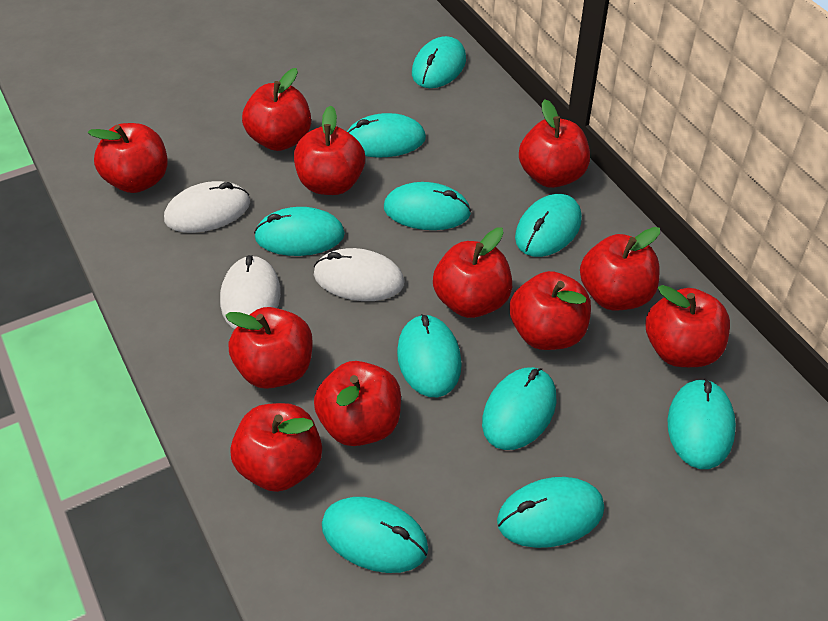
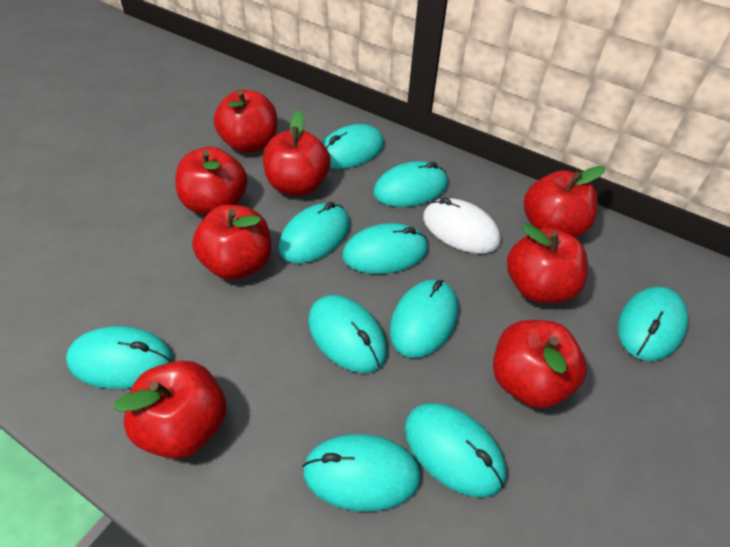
red apple: [87,123,168,193] [225,307,313,389] [230,403,322,492] [242,68,311,151] [294,106,365,195] [314,361,401,446] [433,228,512,318] [510,271,591,350] [519,99,590,188] [580,227,660,311] [646,285,730,367] = 11 -> [113,361,227,459] [175,146,247,215] [192,205,271,280] [214,90,277,153] [263,110,330,196] [493,320,587,408] [507,224,588,303] [524,166,605,238] = 8
white mouse: [164,181,250,233] [220,255,281,329] [314,248,405,301] = 3 -> [423,197,501,254] = 1

